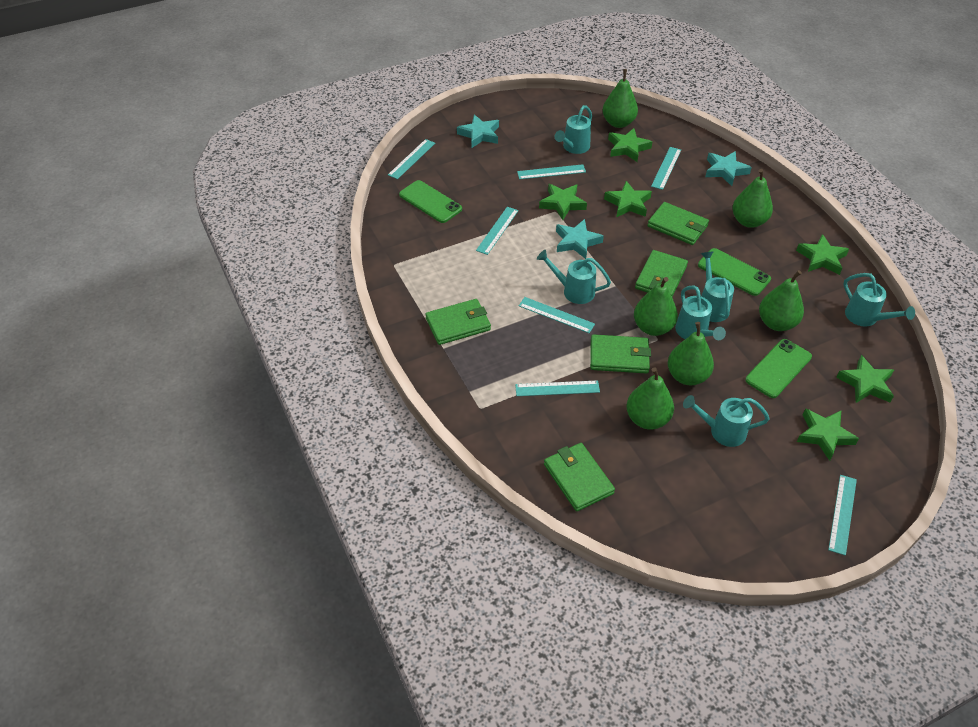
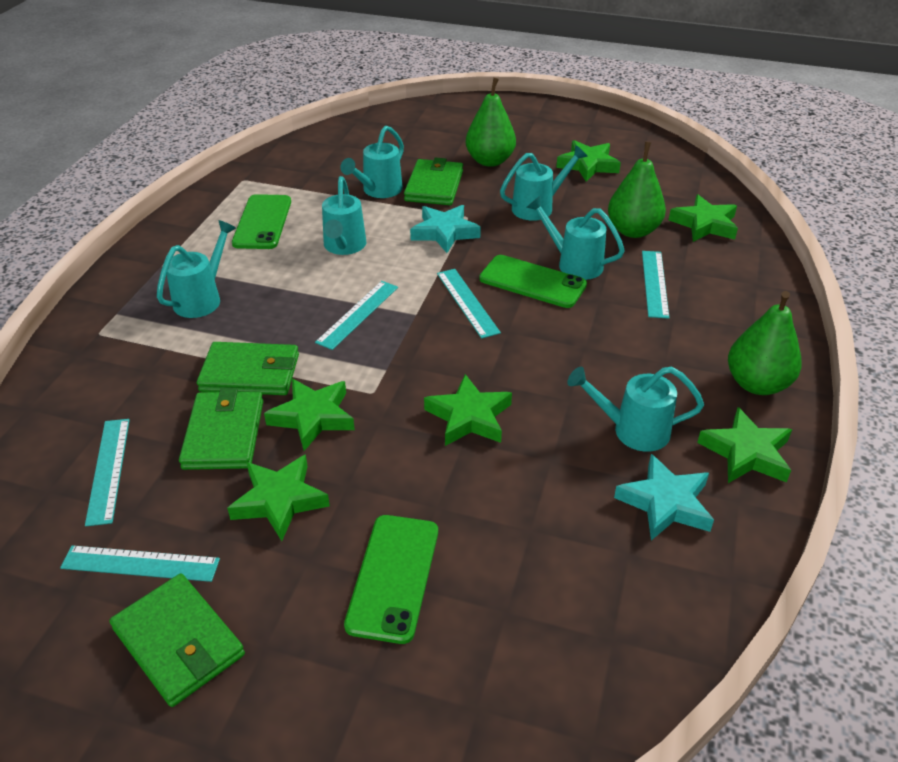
green pear: [602,69,638,128] [626,367,674,430] [634,277,678,336] [668,322,714,385] [732,169,773,228] [759,270,804,331] = 6 -> [466,77,516,167] [608,142,666,238] [728,291,802,395] = 3
green wallet: [425,299,491,345] [544,443,615,511] [590,334,651,374] [635,250,688,297] [647,202,709,245] = 5 -> [109,573,245,707] [179,388,263,470] [197,342,299,395] [404,158,463,205] = 4
turquoise ruler: [388,139,435,179] [476,207,519,255] [515,380,600,396] [517,164,586,179] [519,297,595,333] [651,147,681,190] [828,475,857,556] = 7 -> [60,545,220,582] [85,419,130,526] [315,281,398,350] [437,269,501,339] [642,251,670,319] = 5
turquoise star: [457,115,499,148] [556,219,604,259] [705,151,752,186] = 3 -> [410,205,481,253] [614,454,714,540] = 2

